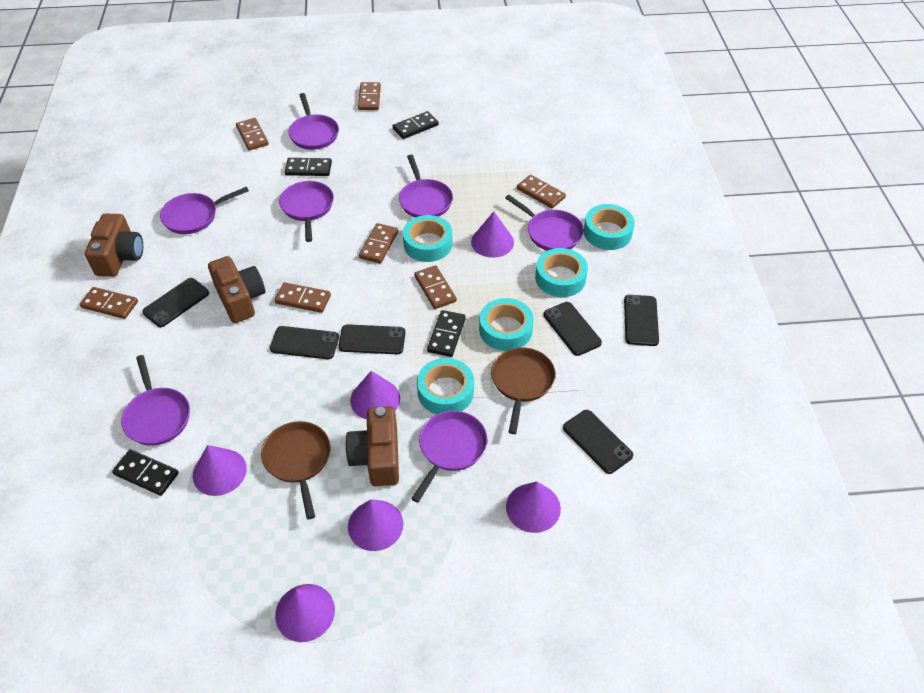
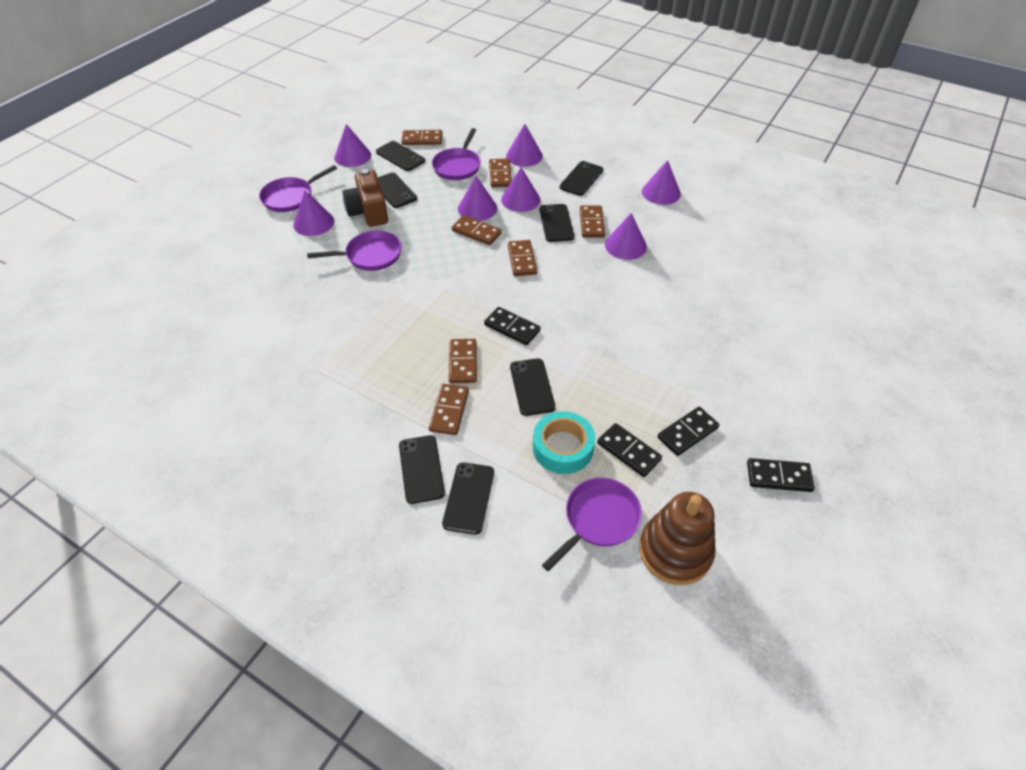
black phone: [142,278,209,327] [270,326,339,359] [338,324,405,354] [543,302,602,356] [563,410,633,474] [624,295,659,346] = 6 -> [376,141,425,171] [378,173,417,208] [399,435,445,504] [442,462,494,535] [510,358,555,416] [540,204,574,242] [560,161,603,196] = 7
brown camera: [85,213,143,277] [208,256,265,323] [345,406,399,486] = 3 -> [342,169,388,227] = 1
brown pan: [261,421,331,519] [491,347,556,434] = 2 -> none = 0
brown stacking toy: none = 0 -> [639,492,716,585] = 1
purple cone: [193,445,247,496] [275,584,335,642] [348,500,403,551] [350,371,400,419] [471,211,514,258] [506,482,561,533] = 6 -> [293,190,334,236] [334,124,371,167] [458,176,497,221] [501,167,540,212] [506,124,543,167] [605,213,647,260] [642,160,681,205] = 7
purple pan: [121,355,190,446] [160,187,249,234] [279,181,334,242] [288,93,339,150] [399,155,453,217] [411,411,487,503] [505,195,584,251] = 7 -> [259,165,337,212] [307,231,402,271] [432,128,481,180] [542,478,642,571] = 4
turquoise tape: [403,215,452,262] [417,358,474,414] [479,298,534,351] [535,248,588,297] [584,204,635,250] = 5 -> [533,411,595,474] = 1

